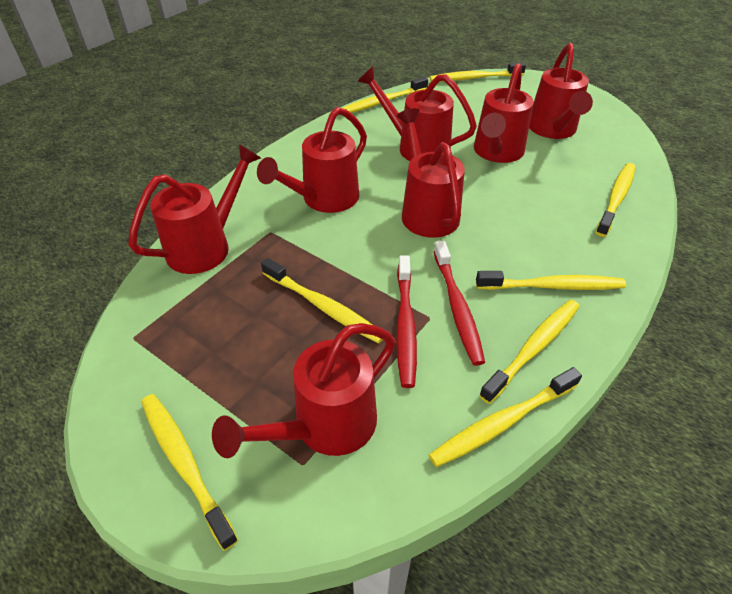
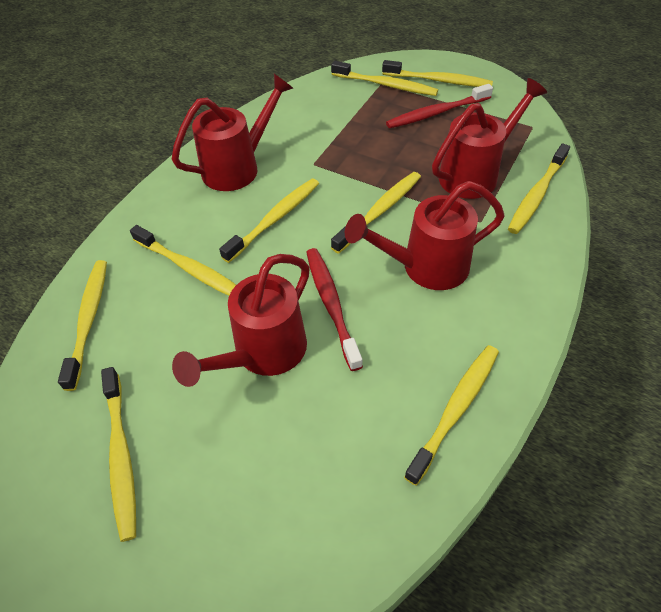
red watering can: [128,144,261,274] [212,323,395,458] [257,107,367,213] [357,66,477,161] [397,108,465,238] [474,63,534,163] [529,43,593,139] = 7 -> [172,74,293,191] [172,254,310,387] [345,181,505,290] [432,78,547,199] = 4
yellow toothbrush: [141,394,238,551] [261,258,383,344] [343,77,428,113] [429,367,582,467] [430,62,526,81] [476,271,626,290] [479,300,580,404] [596,163,636,237] = 8 -> [58,260,107,391] [101,367,136,542] [130,225,236,296] [219,178,319,263] [331,61,438,96] [331,172,421,254] [382,60,493,87] [404,345,499,486] [508,143,570,234] = 9

